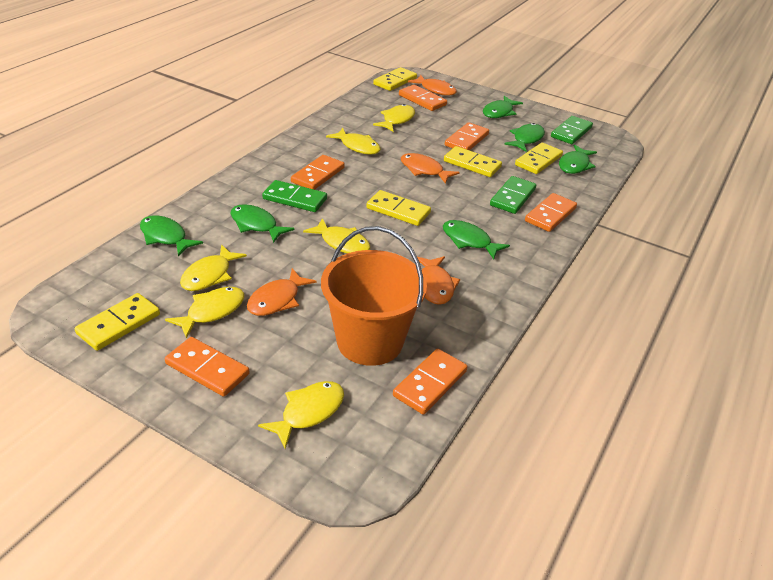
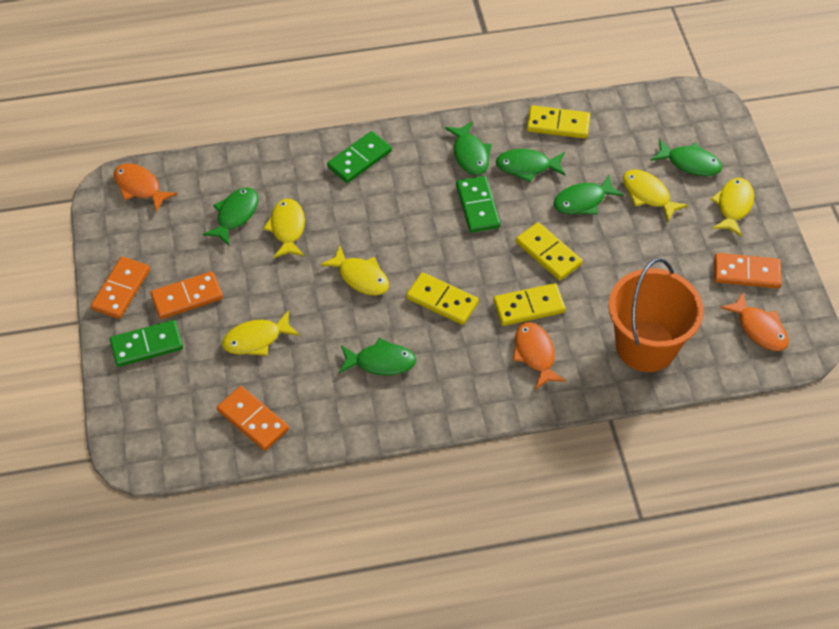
orange domino: [165,337,250,397] [291,155,345,190] [393,349,467,415] [399,85,447,111] [445,122,489,150] [525,193,577,232] = 6 -> [91,257,150,319] [150,271,223,319] [217,386,289,451] [714,253,781,288] = 4
orange fish: [247,268,317,316] [401,153,460,184] [408,75,457,96] [417,256,460,305] = 4 -> [113,163,177,212] [513,322,566,390] [720,292,789,351] = 3
yellow domino: [75,293,160,351] [366,190,431,226] [373,67,417,91] [444,146,502,177] [515,143,563,174] = 5 -> [406,272,479,325] [493,283,566,326] [516,222,582,281] [527,105,590,139] = 4
yellow fish: [165,287,244,339] [180,244,247,291] [258,381,344,449] [303,218,370,253] [326,128,380,154] [373,104,415,132] = 6 -> [222,310,300,356] [263,198,305,258] [320,246,389,296] [623,170,688,222] [711,178,754,236] = 5

